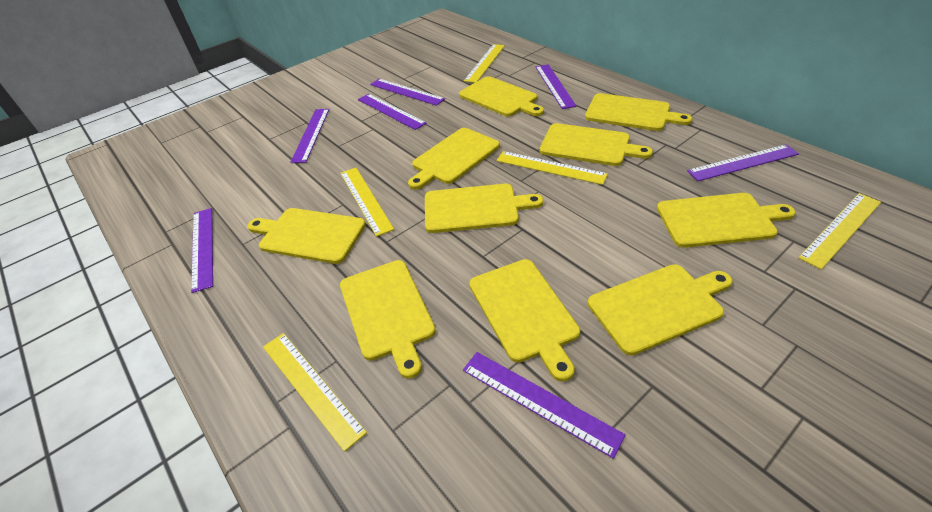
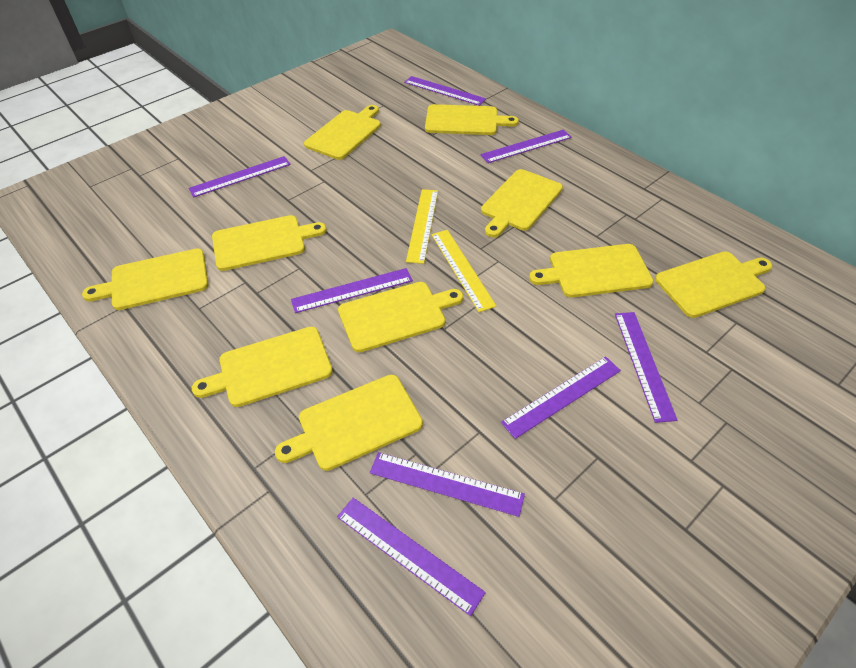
purple ruler: [191,208,213,293] [290,109,329,163] [358,94,427,130] [370,79,445,106] [463,352,626,459] [536,64,577,109] [687,144,799,181] = 7 -> [188,156,291,197] [291,268,413,313] [337,498,486,616] [370,452,525,517] [404,76,486,106] [480,130,572,163] [501,356,621,439] [615,312,677,423] = 8
yellow ruler: [263,333,367,452] [340,168,394,237] [464,44,505,83] [496,151,608,185] [798,193,881,269] = 5 -> [406,189,438,264] [431,230,497,312] = 2

